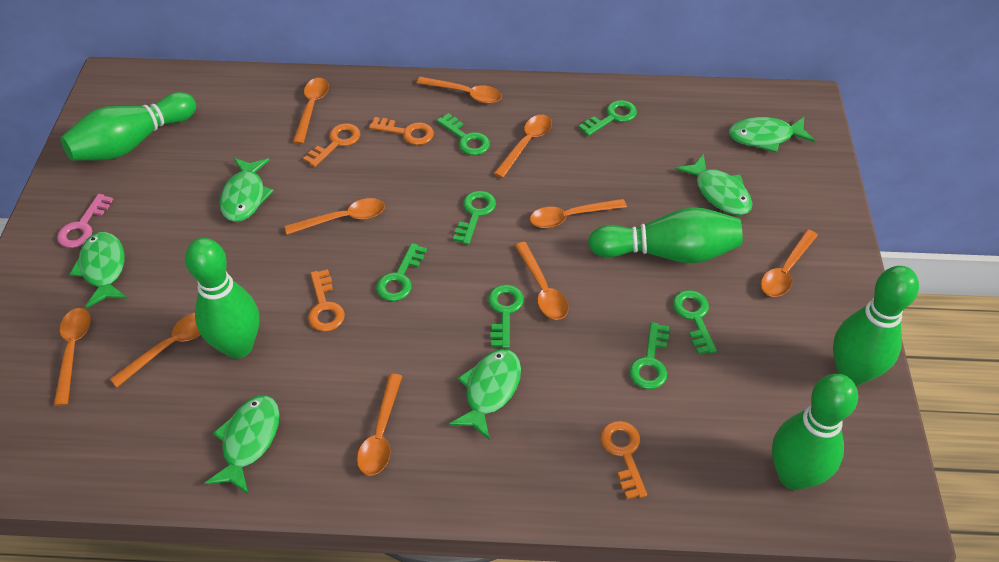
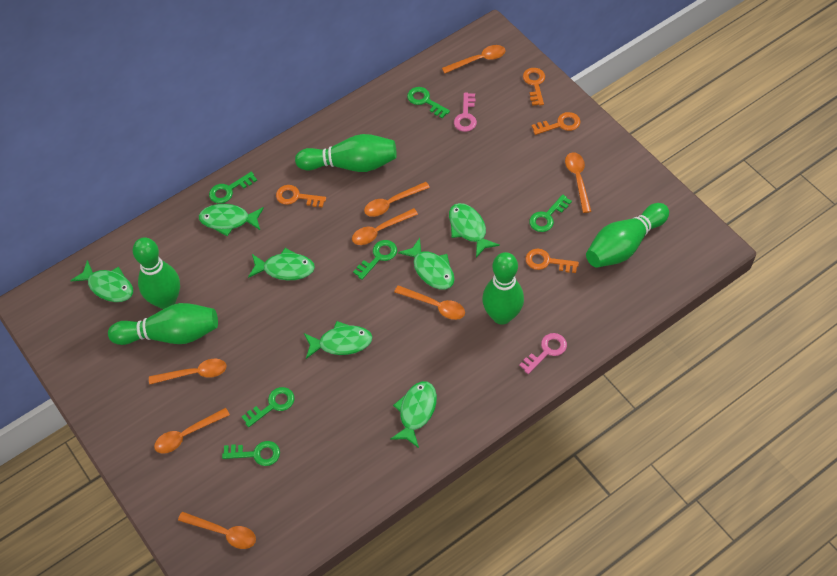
green fish: [69,232,127,308] [204,396,279,494] [220,158,274,222] [449,349,521,440] [676,154,752,215] [729,117,815,153] = 6 -> [70,260,133,302] [199,204,264,236] [248,248,315,280] [304,321,372,359] [390,381,437,448] [398,238,455,289] [449,203,500,257] = 7
green key: [376,243,427,301] [437,113,490,155] [453,191,496,245] [488,284,524,348] [579,100,637,136] [629,322,669,389] [673,290,717,354] = 7 -> [209,172,257,203] [222,441,280,466] [242,387,295,427] [353,240,397,280] [407,87,450,118] [529,195,572,232] = 6
orange spoon: [54,308,91,406] [110,313,200,387] [285,198,385,235] [293,78,329,144] [357,374,402,476] [417,77,502,104] [493,115,552,178] [515,242,569,320] [530,199,627,228] [761,230,818,297] = 10 -> [149,358,227,385] [154,408,230,454] [178,512,256,549] [352,208,418,245] [364,182,430,217] [394,285,465,320] [442,45,506,74] [565,152,592,213] = 8
pink key: [57,194,113,248] = 1 -> [454,93,477,132] [519,333,567,374] = 2

